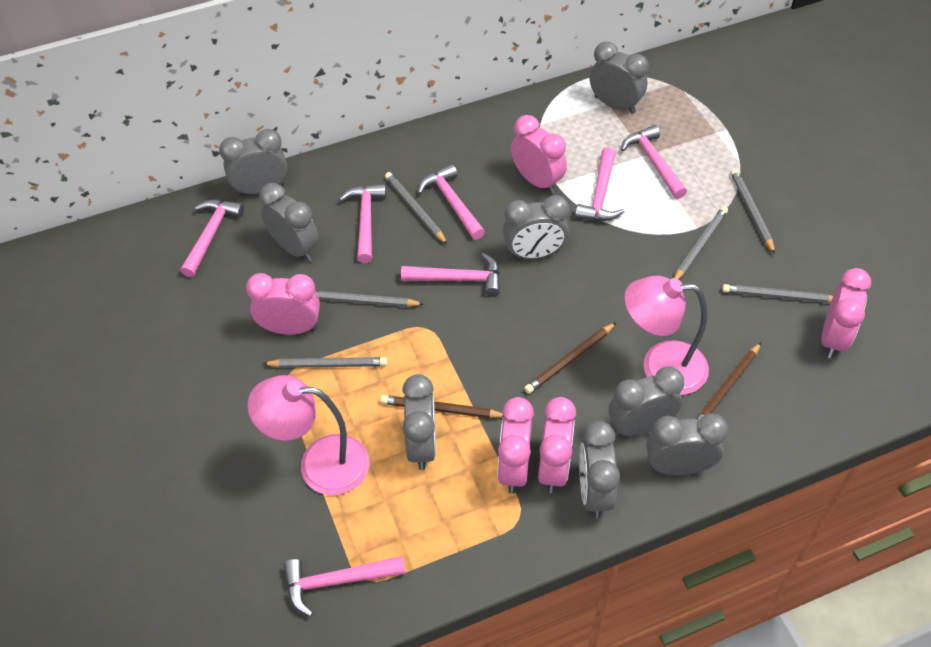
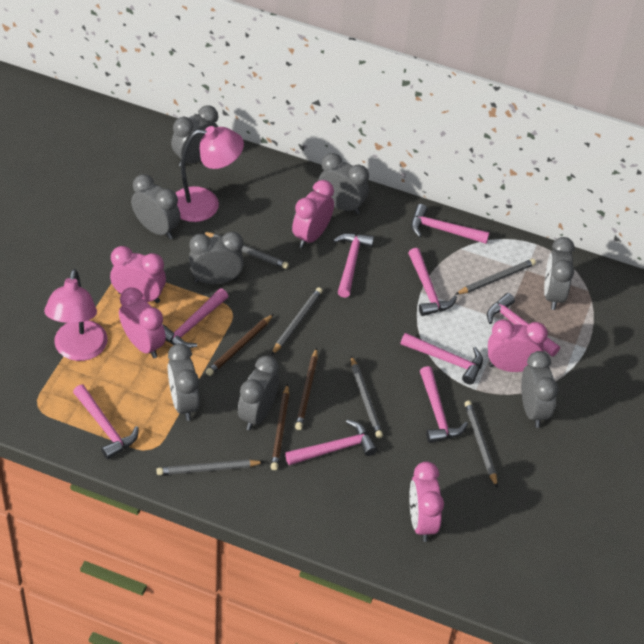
pink hammer: [180,199,244,277] [283,556,406,617] [339,184,386,263] [401,253,500,297] [418,164,485,240] [575,147,624,221] [621,125,687,199] = 7 -> [73,385,139,459] [163,288,229,348] [285,420,377,465] [333,233,374,298] [401,333,483,384] [408,248,457,316] [411,204,490,244] [420,366,468,443] [487,293,560,357] = 9

